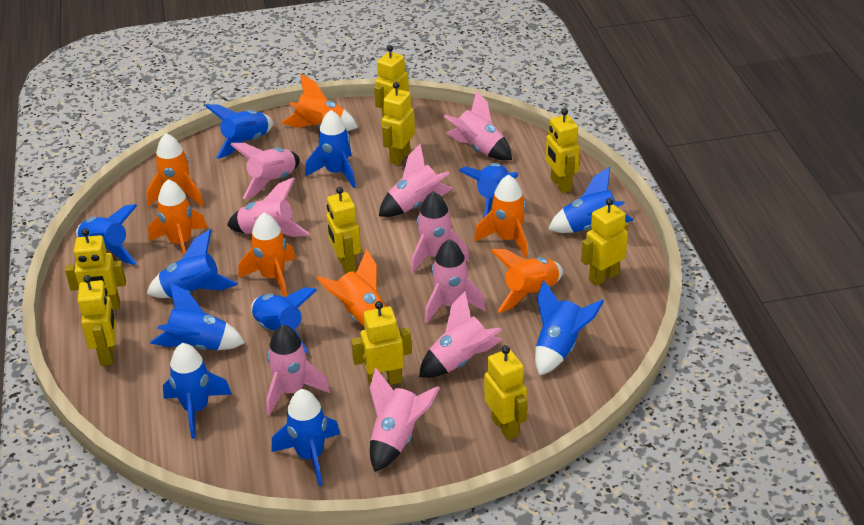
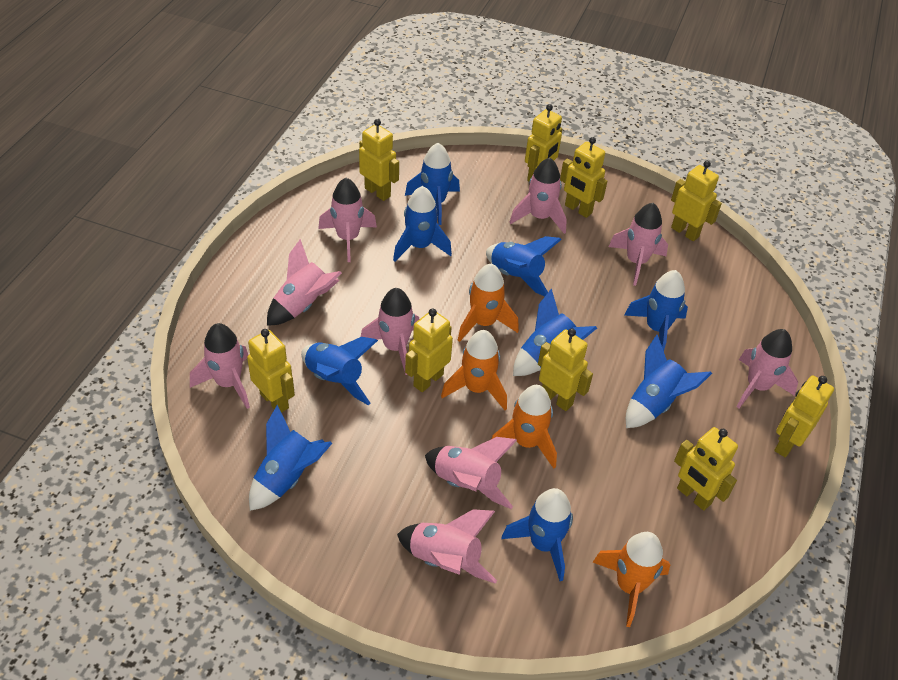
blue rocket: [76,204,137,265] [147,229,238,298] [150,283,245,350] [163,343,232,439] [205,104,273,159] [251,287,317,353] [271,389,340,486] [305,110,356,188] [459,163,518,217] [535,280,604,376] [548,167,634,233] = 11 -> [249,405,332,511] [301,337,378,405] [393,186,452,261] [405,143,460,225] [486,236,562,297] [501,488,573,581] [513,289,597,376] [625,270,688,351] [626,335,712,428] = 9
orange rocket: [146,133,204,207] [148,179,207,256] [239,213,295,298] [281,74,358,131] [316,249,386,328] [474,175,528,259] [491,249,563,313] = 7 -> [441,330,507,410] [458,264,519,342] [492,385,557,469] [593,532,670,627] = 4

